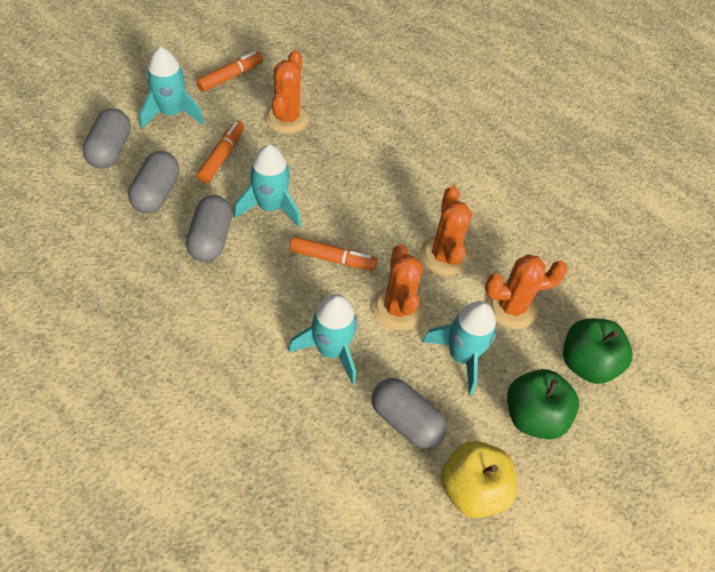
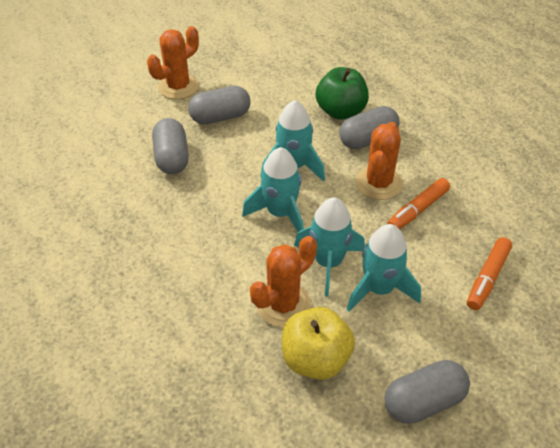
green apple: [507,369,579,439] [563,318,633,384] = 2 -> [316,67,369,120] = 1
orange cactus: [265,50,309,134] [372,245,424,330] [420,186,472,276] [485,254,568,329] = 4 -> [147,26,199,99] [250,236,317,327] [355,122,403,200] = 3
orange marker: [196,51,263,92] [197,121,244,183] [290,237,377,270] = 3 -> [387,178,450,229] [467,237,512,310] = 2

